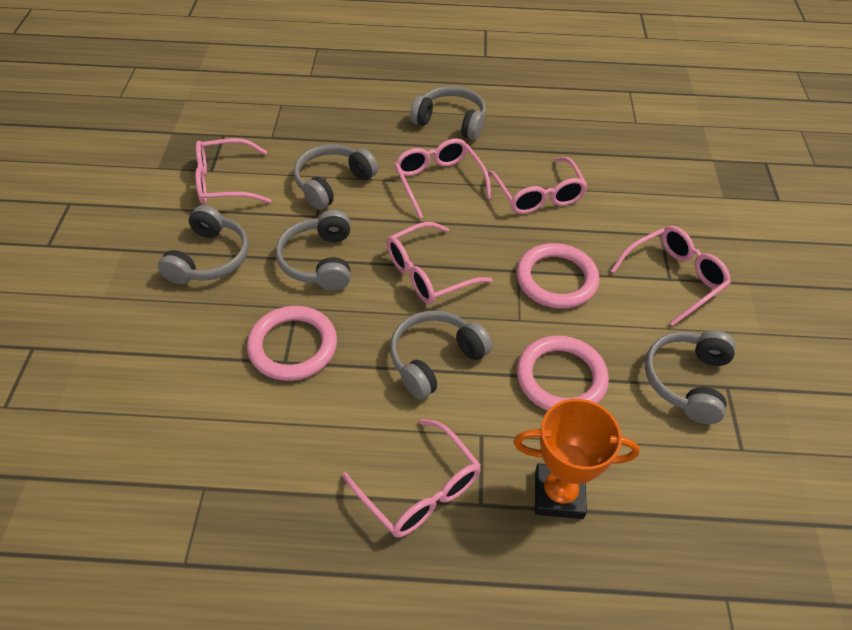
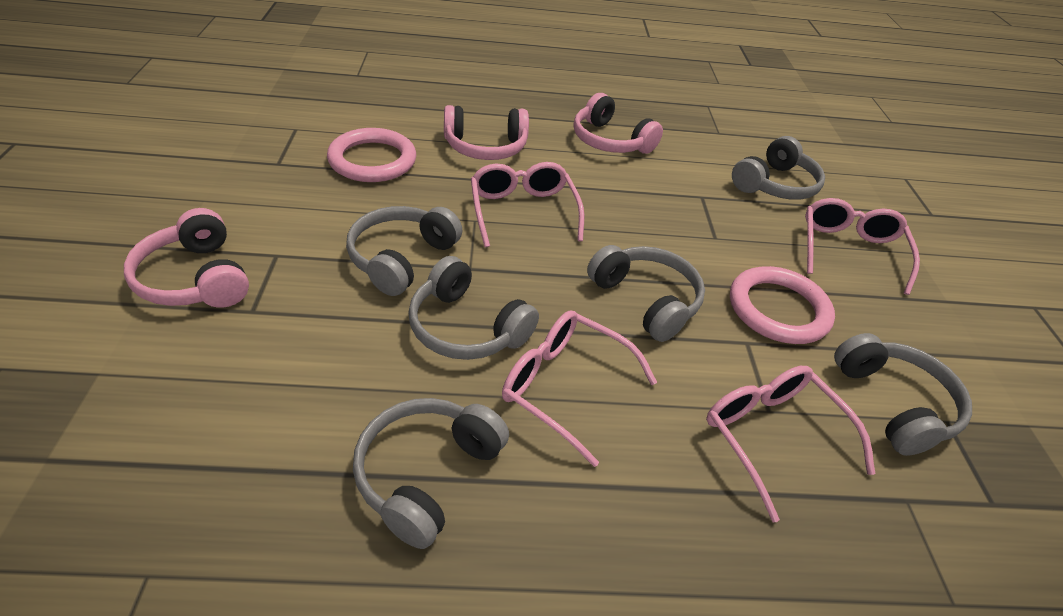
orange trophy: [514,399,640,519] = 1 -> none = 0
pink glasses: [195,138,271,204] [342,419,481,537] [387,222,493,304] [394,138,492,219] [488,157,588,214] [611,226,731,326] = 6 -> [471,162,584,247] [502,310,657,467] [706,366,876,522] [805,198,920,295] = 4
pink headphones: none = 0 -> [124,208,249,308] [444,105,529,160] [574,93,663,154] = 3
pink ring: [247,306,337,381] [516,243,599,308] [517,335,609,411] = 3 -> [327,128,416,182] [730,266,835,344] = 2

